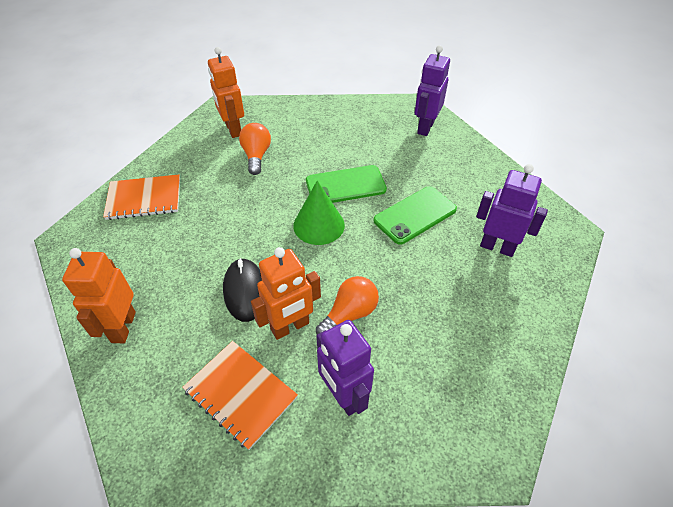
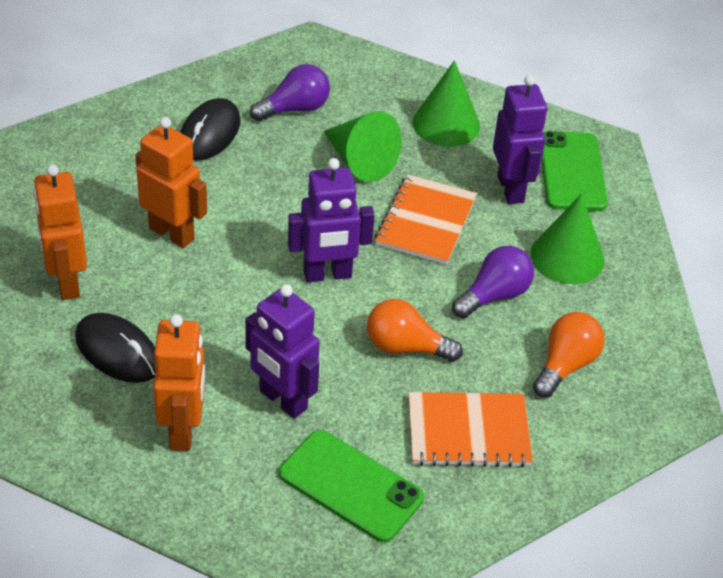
black mouse: [223,258,262,322] = 1 -> [75,313,155,383] [180,98,240,161] = 2
green cone: [293,181,345,245] = 1 -> [323,111,402,182] [413,60,480,147] [530,193,604,284] = 3
purple light bulb: none = 0 -> [250,64,330,121] [452,246,534,319] = 2

